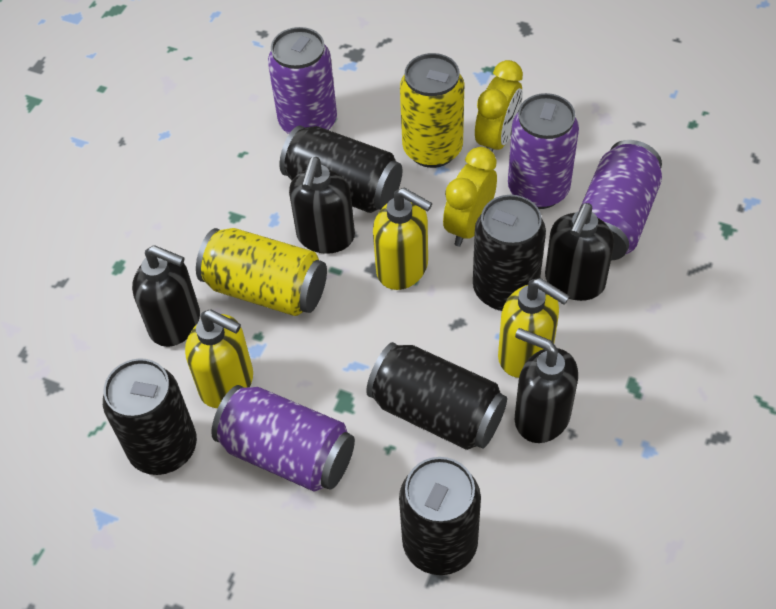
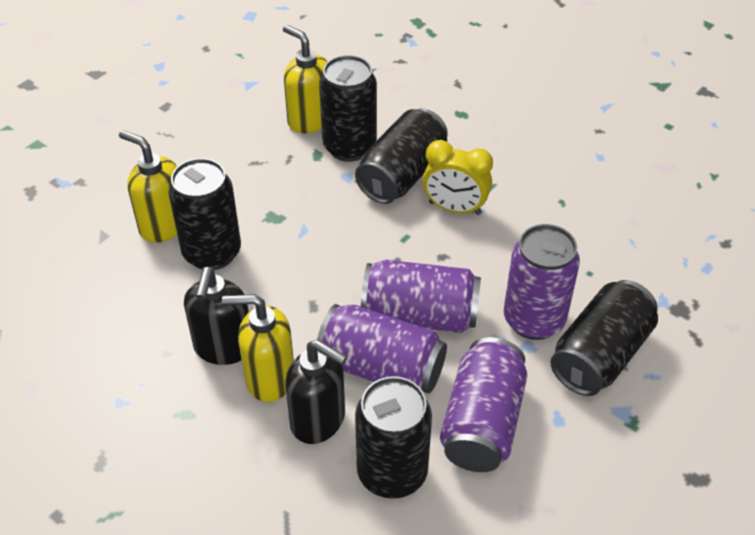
black soap dispenser: [132,245,200,347] [289,157,355,254] [515,328,578,443] [545,203,614,301] = 4 -> [184,267,249,365] [285,339,347,444] = 2
yellow can: [196,228,327,316] [400,53,464,168] = 2 -> none = 0
yellow clock: [443,147,497,246] [475,60,523,152] = 2 -> [423,140,493,215] = 1

